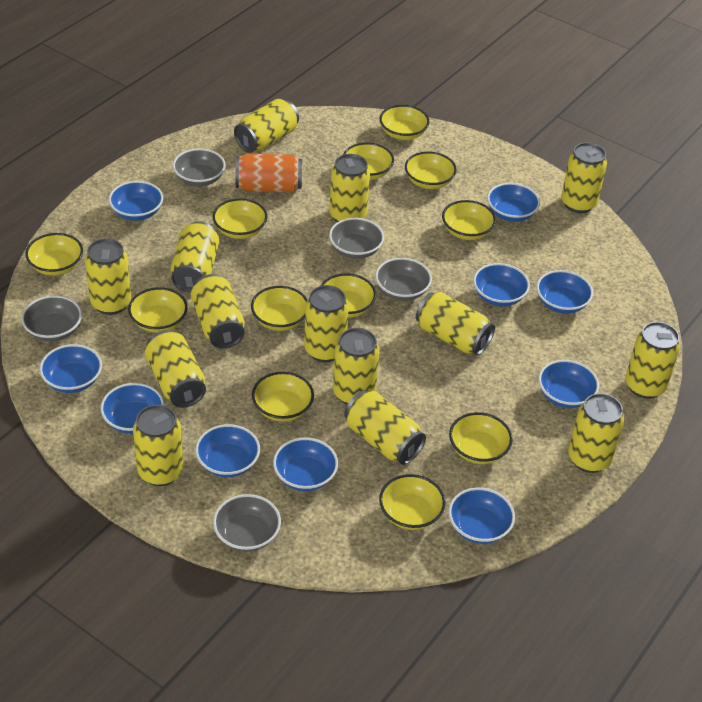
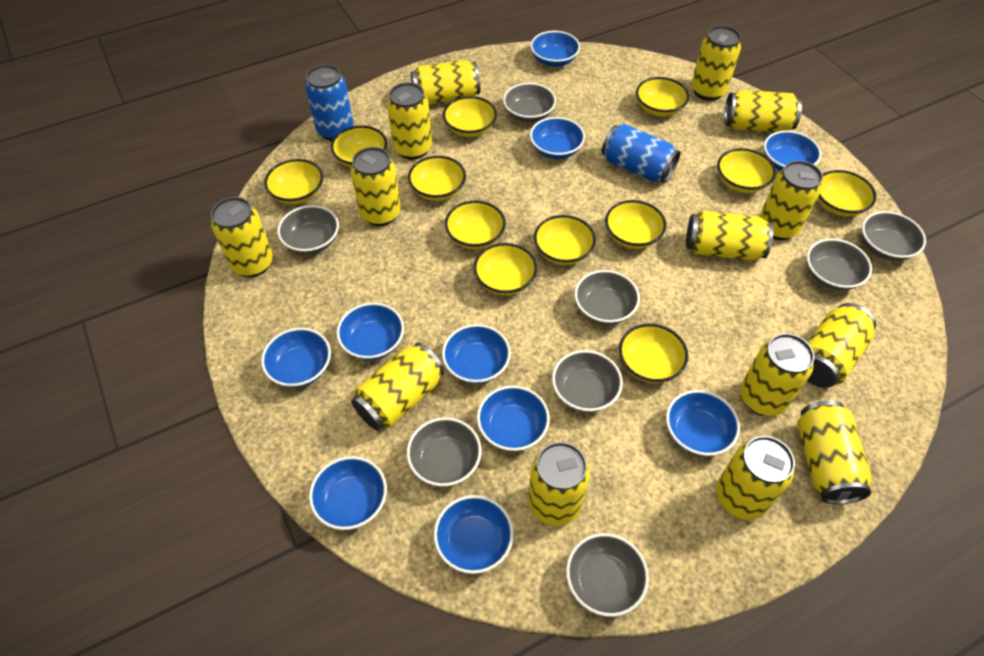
blue can: none = 0 -> [305,64,354,141] [602,124,680,183] = 2
grey bowl: [21,295,82,341] [173,148,226,186] [213,494,281,552] [329,218,384,259] [375,258,432,301] = 5 -> [277,205,339,254] [406,417,482,487] [503,83,556,122] [552,350,623,412] [566,533,649,617] [574,270,640,325] [806,238,872,290] [862,211,926,261] = 8
orange can: [236,154,302,192] = 1 -> none = 0

